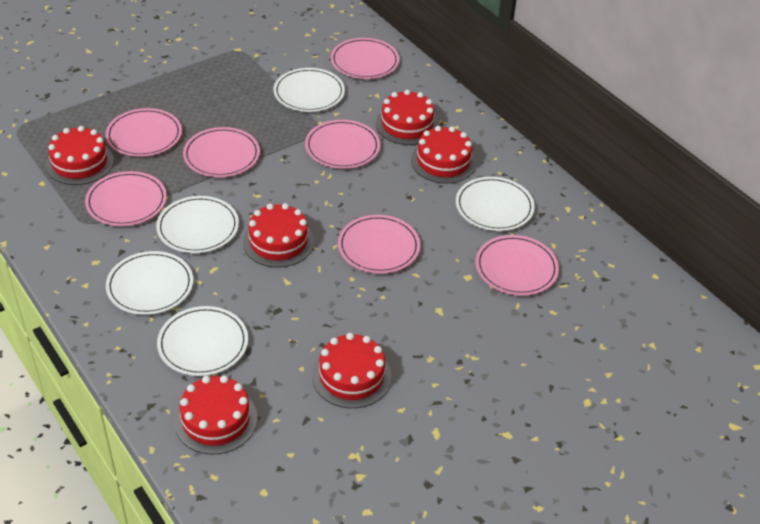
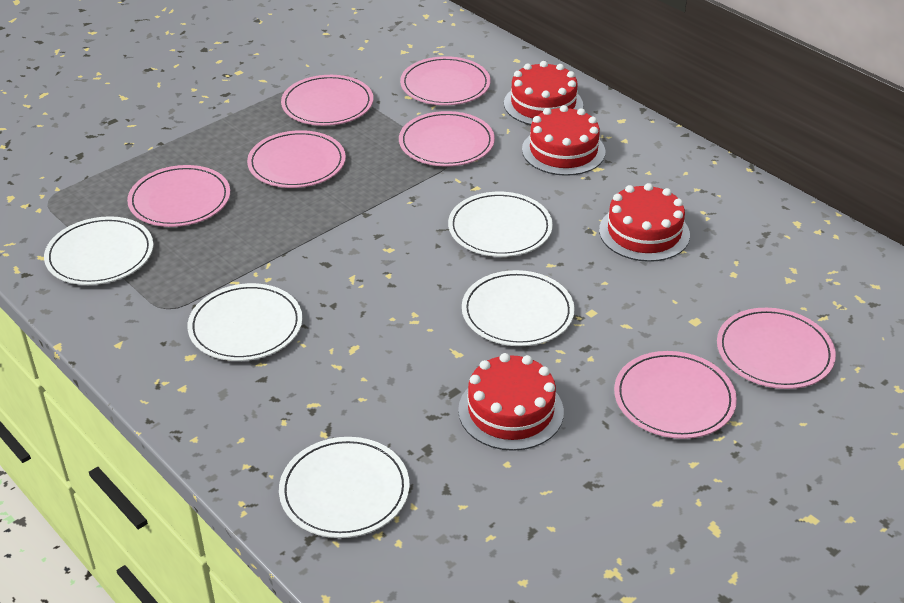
red cake: [45,126,114,185] [174,375,257,455] [243,203,314,267] [312,333,391,408] [376,90,439,145] [411,126,476,183] = 6 -> [458,353,564,451] [504,61,583,125] [522,105,605,176] [599,183,690,262] = 4

